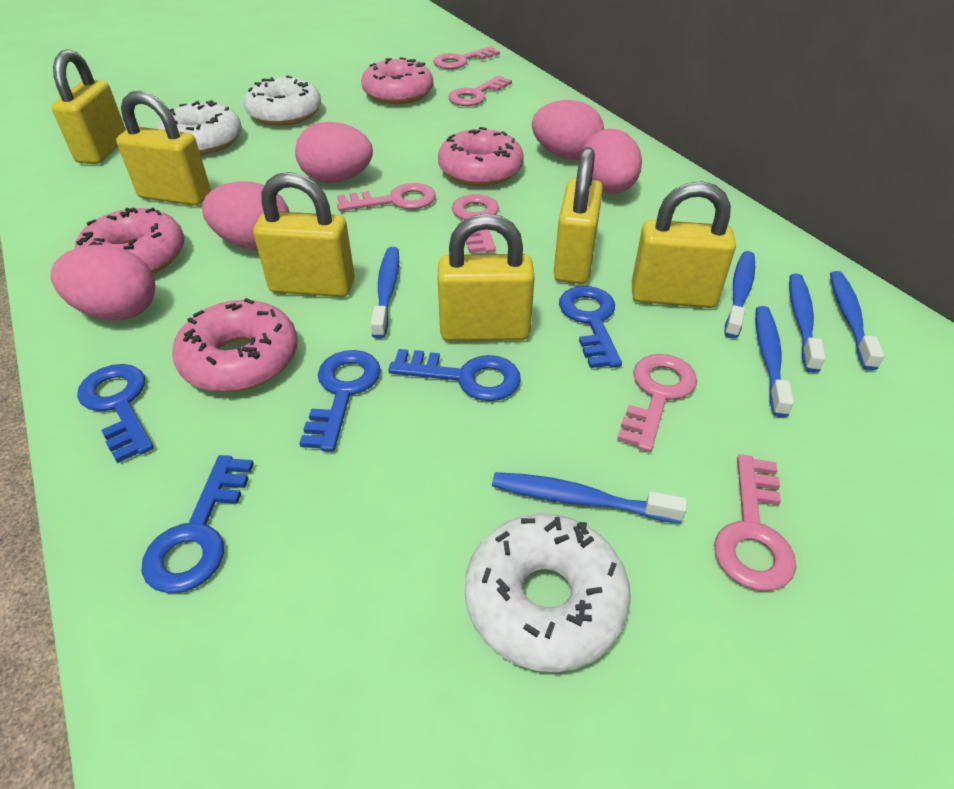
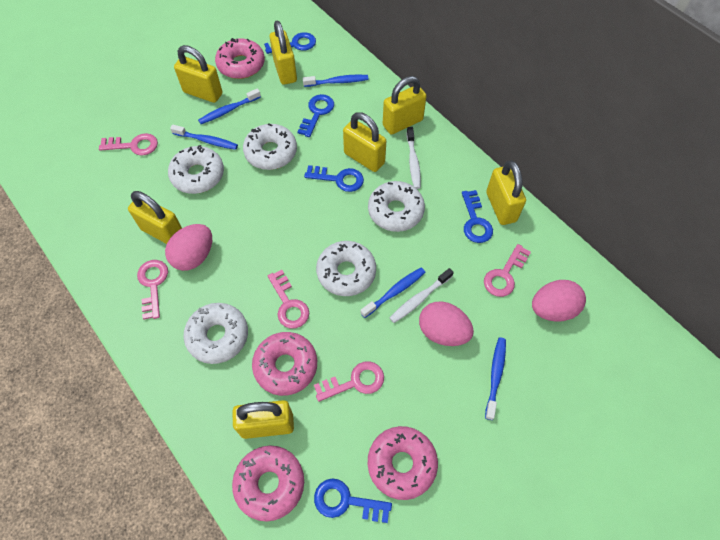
blue toothbrush: [371,247,399,339] [492,472,687,524] [724,251,755,339] [756,306,794,418] [789,274,825,373] [830,271,884,371] = 6 -> [170,125,238,150] [198,88,261,124] [303,75,369,87] [360,267,425,318] [485,337,506,420] = 5
pink egg: [51,245,155,321] [202,181,289,250] [295,122,373,183] [532,100,604,160] [582,129,642,194] = 5 -> [165,224,212,271] [419,301,474,346] [532,280,586,322] = 3
pink key: [337,183,436,211] [433,47,500,69] [448,76,512,106] [452,194,499,253] [617,354,697,452] [714,454,797,591] = 6 -> [99,133,158,155] [137,260,168,320] [267,270,309,328] [314,361,384,402] [484,244,531,297] = 5
white donut: [157,100,242,155] [244,75,321,126] [464,514,631,672] = 3 -> [168,145,224,194] [183,303,248,364] [243,123,297,170] [316,241,376,296] [368,181,425,232] = 5
white toothbrush: none = 0 -> [390,268,454,323] [407,127,421,189] = 2
yellow padlock: [51,49,126,164] [116,91,211,206] [253,172,355,297] [438,213,535,341] [554,147,603,284] [632,181,736,308] = 6 -> [128,191,182,244] [174,45,223,103] [233,400,294,439] [270,20,297,85] [343,112,386,172] [383,76,427,135] [486,160,526,225] = 7

